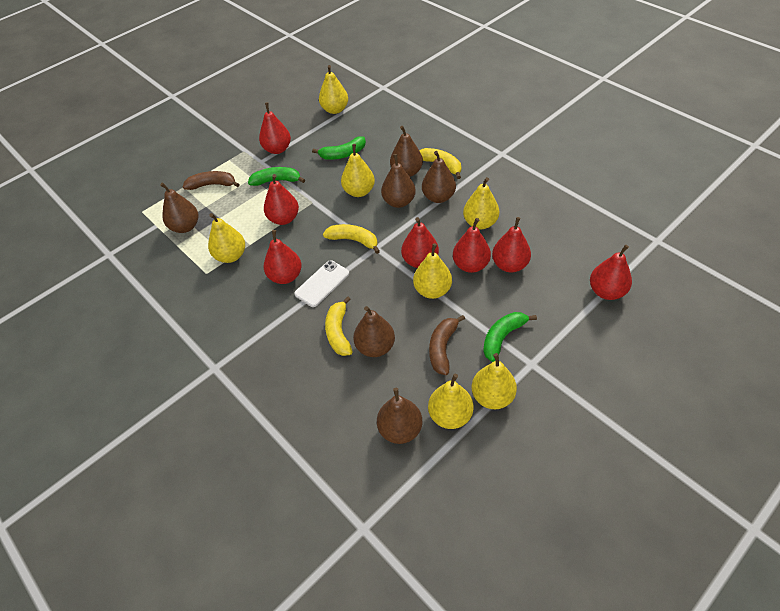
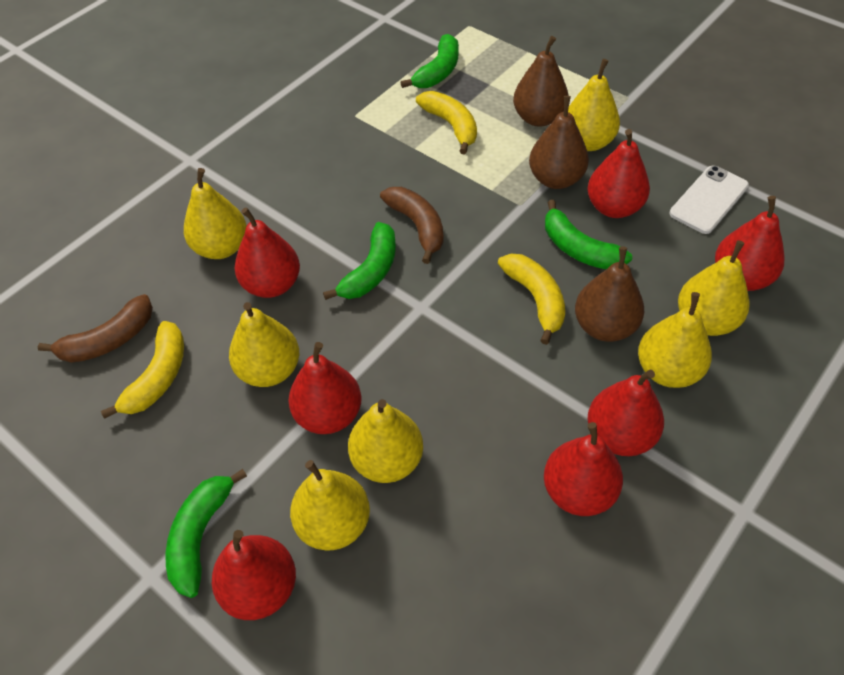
brown pear: [160,183,198,233] [353,306,395,357] [377,388,422,444] [381,154,416,208] [390,126,423,177] [422,151,456,203] = 6 -> [513,36,569,127] [529,96,589,189] [575,246,644,342] = 3
green banana: [248,167,305,186] [312,136,366,160] [483,312,537,362] = 3 -> [166,469,247,598] [323,222,396,300] [400,34,459,88] [545,200,632,269] = 4

